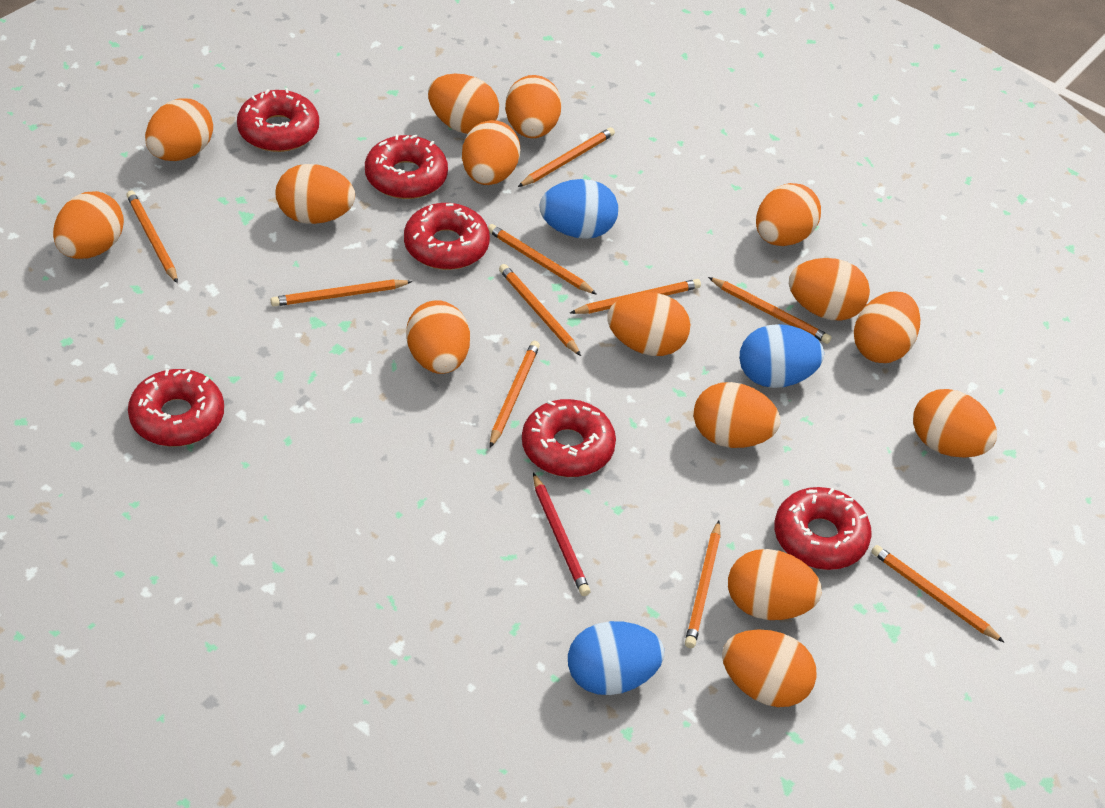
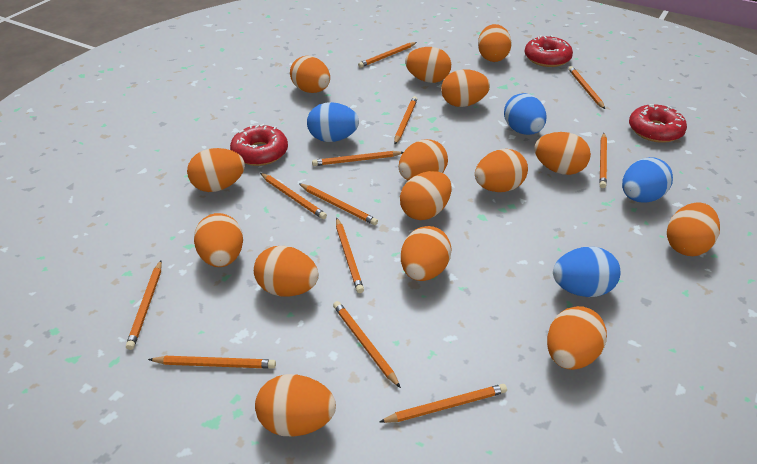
blue egg: [540,179,618,239] [568,621,664,695] [740,324,824,388] = 3 -> [307,102,359,142] [504,93,546,135] [553,247,620,297] [622,157,673,203] = 4
orange pencil: [126,191,178,283] [271,280,413,306] [488,224,597,295] [490,341,540,448] [499,264,581,356] [518,127,615,187] [570,279,701,314] [685,521,721,648] [708,277,831,344] [871,545,1004,642] = 10 -> [126,260,162,350] [148,356,276,369] [260,173,327,219] [299,183,378,225] [312,151,403,166] [333,301,401,388] [336,218,364,293] [358,42,417,68] [379,384,507,423] [394,96,417,144] [569,66,605,109] [599,133,607,188] = 12
red donut: [128,369,224,446] [237,88,319,152] [365,134,448,199] [404,203,490,270] [522,399,616,477] [774,487,872,570] = 6 -> [230,124,288,166] [525,35,573,67] [629,104,687,143] = 3
red pencil: [533,473,590,596] = 1 -> none = 0

